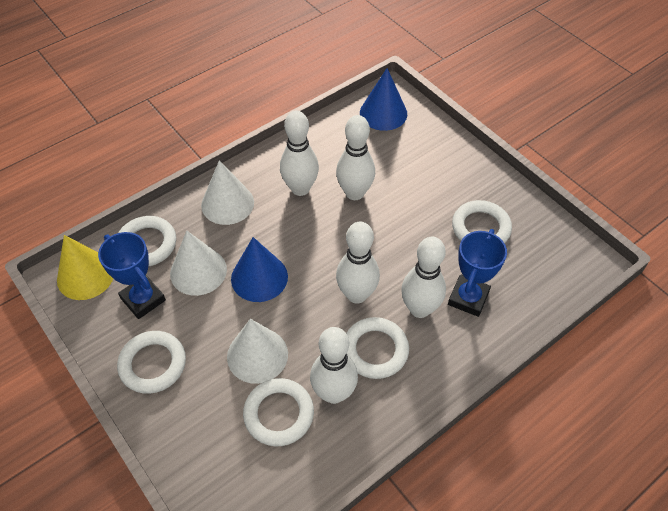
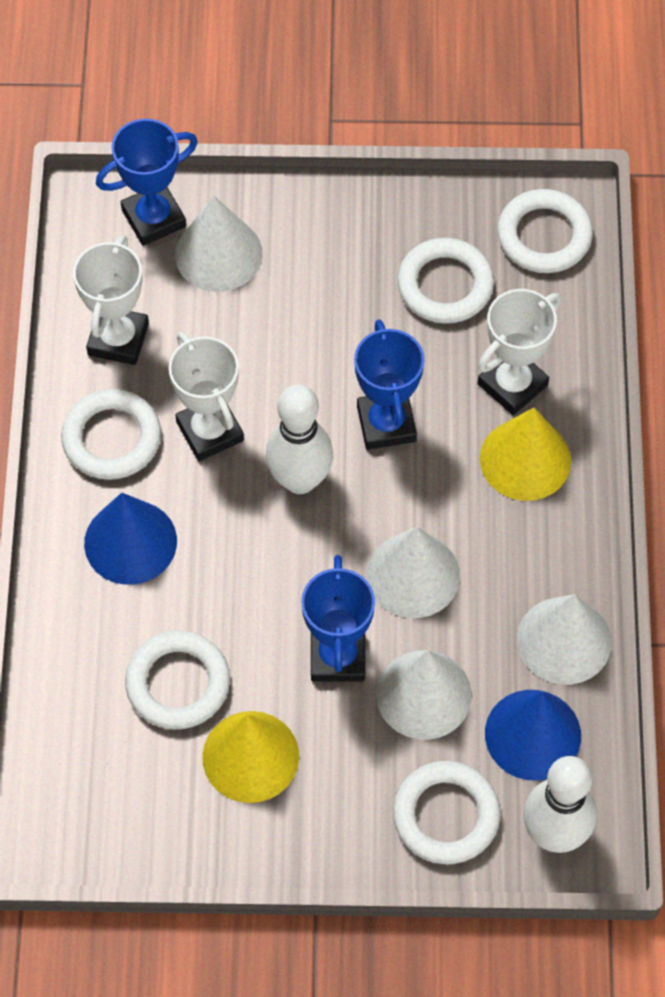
blue trophy: [98,232,166,319] [448,229,507,317] = 2 -> [96,119,198,246] [301,555,375,682] [354,320,425,450] = 3
white bowling pin: [280,111,319,196] [310,327,358,404] [336,115,375,200] [336,221,380,304] [401,237,446,318] = 5 -> [266,385,333,494] [523,756,596,853] = 2
white cone: [170,231,227,296] [201,160,254,225] [227,319,288,384] = 3 -> [175,196,263,292] [367,527,460,618] [376,650,472,740] [517,594,612,685] = 4
white trophy: none = 0 -> [73,235,149,365] [169,332,244,461] [477,289,562,415] = 3
yellow cone: [57,235,113,300] = 1 -> [202,711,299,803] [480,408,571,501] = 2

